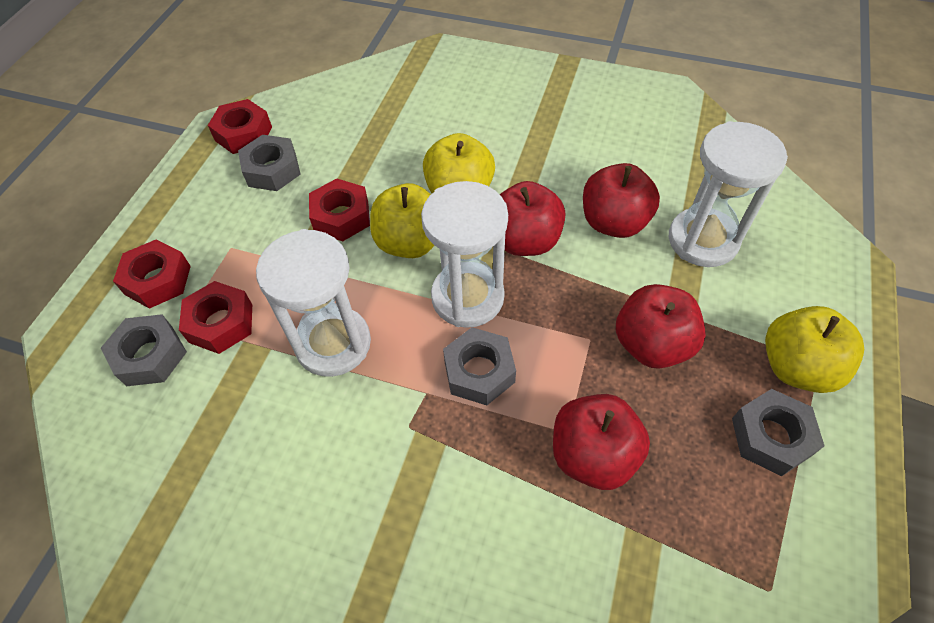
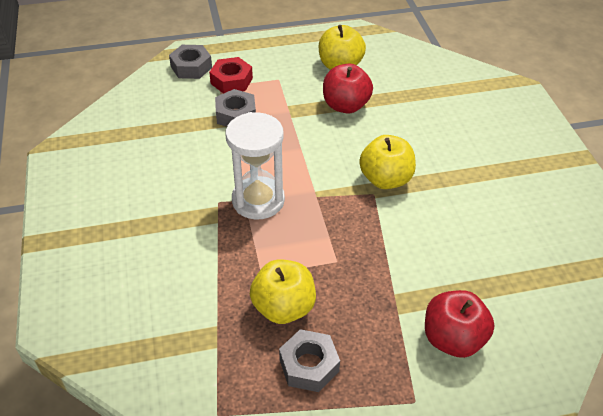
grey nut: [101,314,187,386] [238,135,301,191] [443,327,516,405] [732,389,825,476] = 4 -> [169,45,212,79] [215,89,256,127] [279,329,340,392] = 3
red apple: [500,181,565,256] [553,394,650,490] [583,163,660,238] [616,284,706,369] = 4 -> [323,64,373,113] [425,290,494,358] = 2
red nut: [113,239,191,309] [179,281,252,354] [208,99,272,154] [309,178,370,241] = 4 -> [209,57,253,94] = 1
white hourglass: [256,229,371,377] [421,181,508,328] [669,121,788,267] = 3 -> [226,112,285,220] = 1

